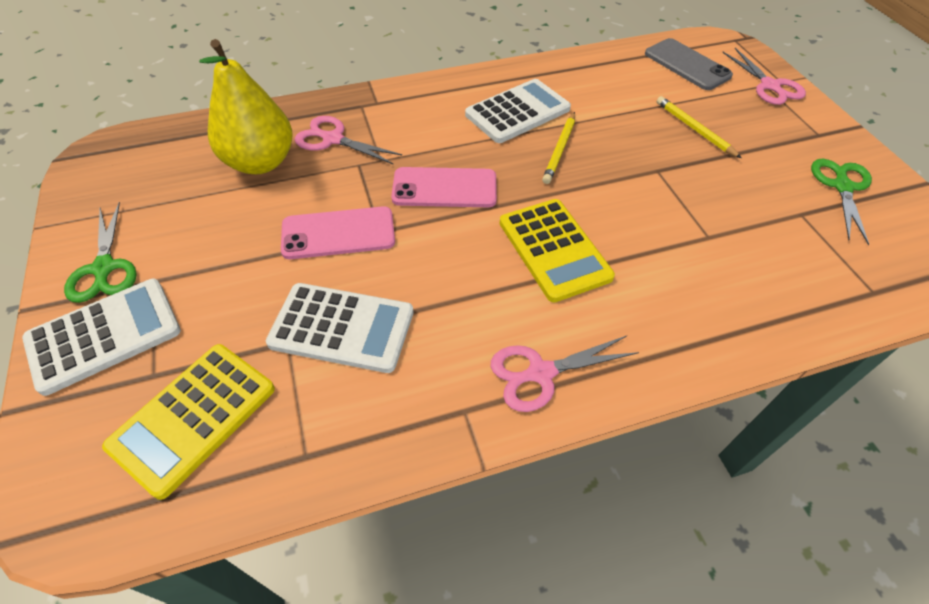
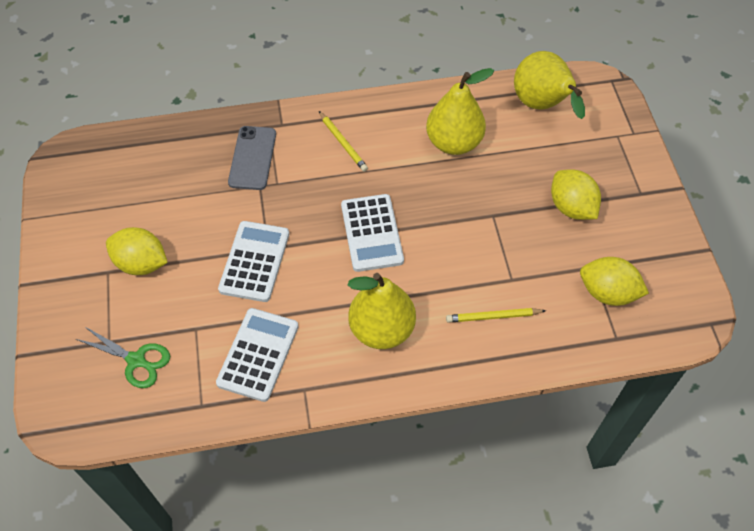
green scissors: [64,202,137,303] [811,158,872,245] = 2 -> [76,326,170,388] = 1
pink phone: [281,206,395,259] [391,167,497,207] = 2 -> none = 0
pink scissors: [295,116,402,164] [490,336,639,412] [722,48,806,105] = 3 -> none = 0
yellow calculator: [102,344,275,500] [500,199,615,302] = 2 -> none = 0
yellow lemon: none = 0 -> [106,227,168,275] [551,169,601,220] [580,257,649,306] = 3
yellow pear: [199,39,293,174] = 1 -> [348,273,416,349] [426,68,494,155] [514,51,585,119] = 3

